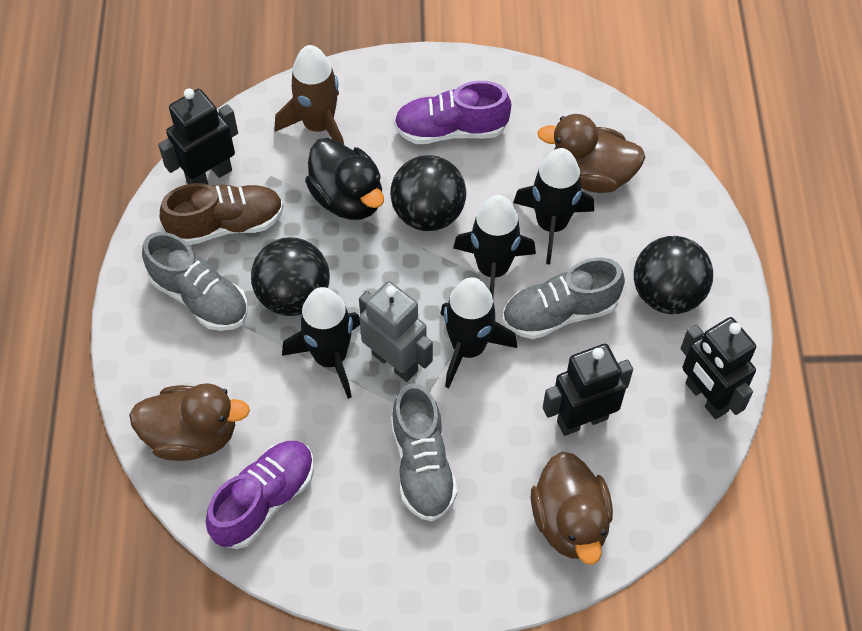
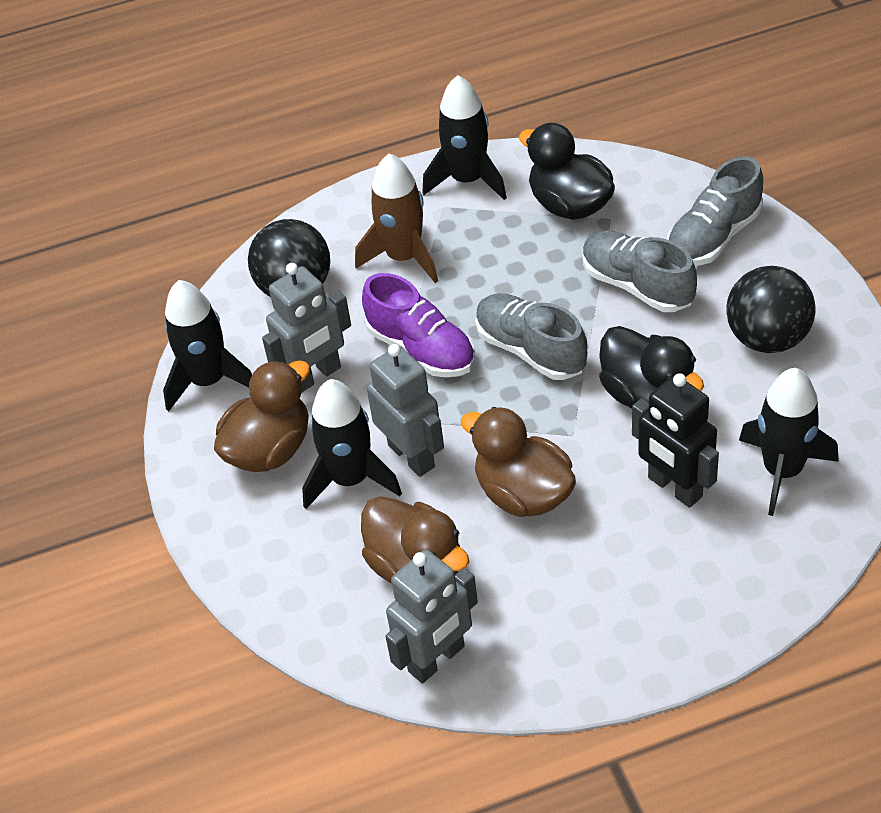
black ball: [251,237,330,316] [390,155,466,231] [634,236,713,314] = 3 -> [248,219,330,297] [726,266,816,353] = 2
black duck: [305,138,384,220] = 1 -> [519,123,615,220] [599,326,704,409] = 2
black robot: [158,88,238,184] [543,344,633,436] [681,317,756,419] = 3 -> [632,373,719,508] = 1
brown shoe: [160,183,283,245] = 1 -> none = 0
grey robot: [359,281,433,382] = 1 -> [262,263,351,392] [367,344,444,477] [385,549,478,683] = 3
purple shoe: [206,441,314,549] [394,81,511,144] = 2 -> [362,273,475,377] = 1

